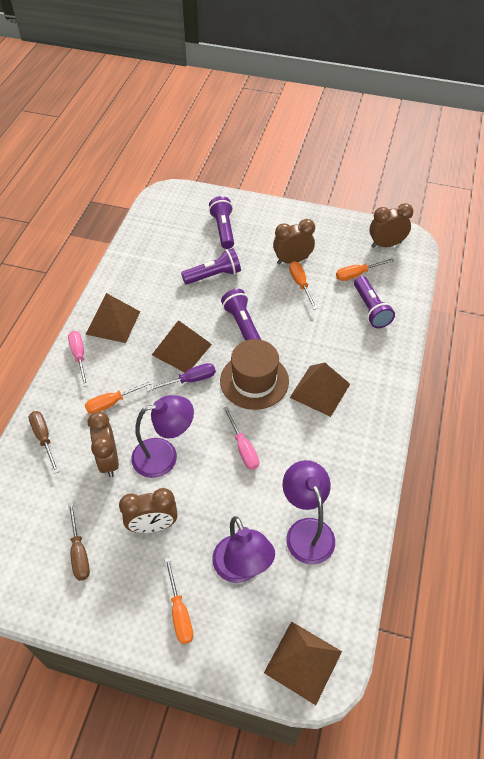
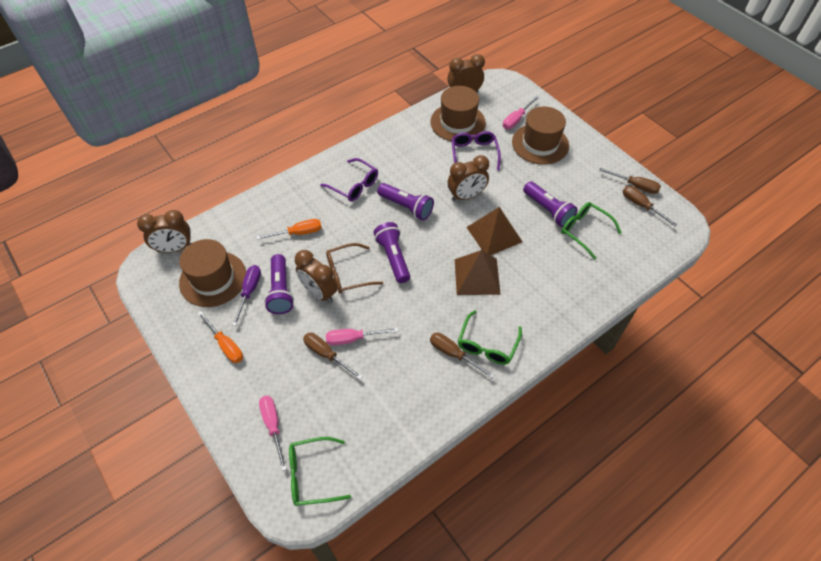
brown glasses: none = 0 -> [326,243,383,293] = 1
brown hat: [220,339,289,410] = 1 -> [179,239,246,307] [430,86,486,141] [512,107,569,165] = 3
brown pyramid: [86,293,140,343] [152,320,212,372] [264,621,342,705] [290,362,350,417] = 4 -> [455,250,501,295] [466,207,522,255] = 2
brown screwdriver: [29,411,59,474] [68,502,90,581] = 2 -> [303,333,362,380] [430,333,494,378] [599,168,661,194] [623,186,678,226] = 4
green glasses: none = 0 -> [289,437,351,506] [458,310,522,365] [561,202,622,260] = 3
orange screwdriver: [85,380,154,414] [165,557,193,644] [289,261,317,310] [336,258,394,281] = 4 -> [198,311,243,363] [256,219,322,240] = 2
pink screwdriver: [68,331,88,387] [223,407,259,470] = 2 -> [259,396,287,471] [326,328,399,345] [503,96,539,129] = 3
purple glasses: none = 0 -> [320,158,378,201] [452,131,501,170] = 2
purple lamp: [131,395,194,478] [212,516,275,583] [283,460,335,565] = 3 -> none = 0

